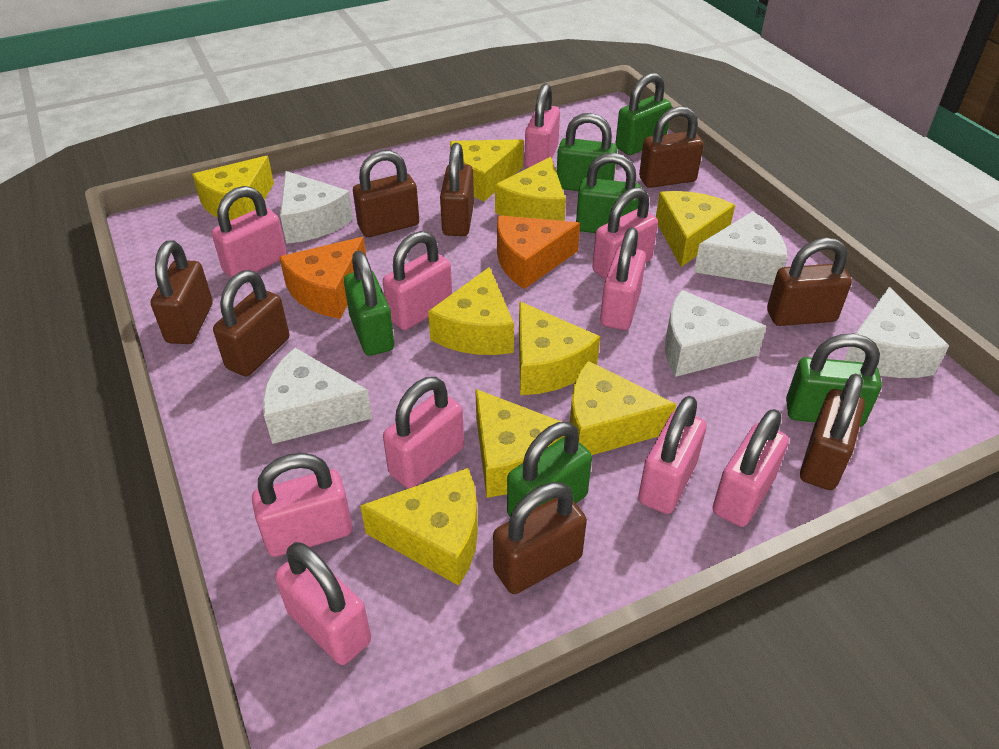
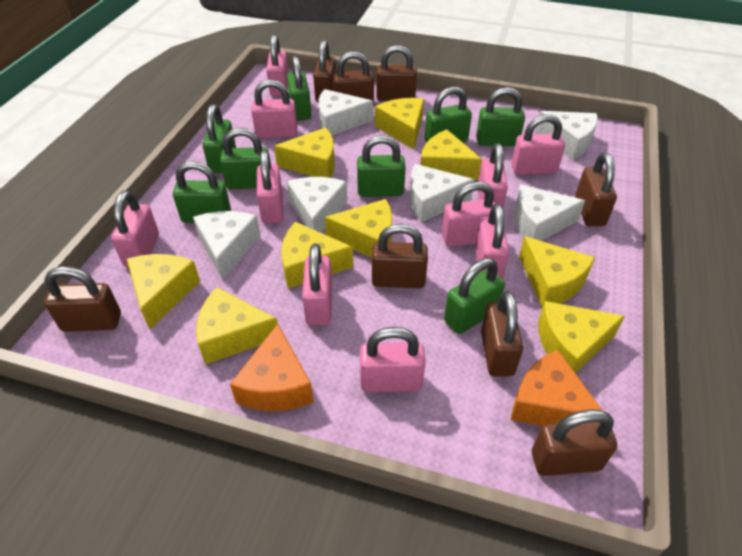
green padlock: [344,251,394,356] [507,422,592,517] [557,113,617,191] [576,153,641,233] [615,73,671,155] [786,334,882,427] = 6 -> [173,161,231,223] [202,104,236,173] [220,128,269,189] [287,56,312,121] [357,135,406,197] [425,87,472,142] [444,258,505,334] [476,87,525,146] = 8
white cheese: [263,348,372,444] [280,171,353,244] [665,290,767,377] [694,211,787,285] [844,287,949,378] = 5 -> [193,211,261,280] [287,177,347,233] [318,89,373,135] [410,164,474,222] [514,184,585,241] [536,111,598,160] = 6

